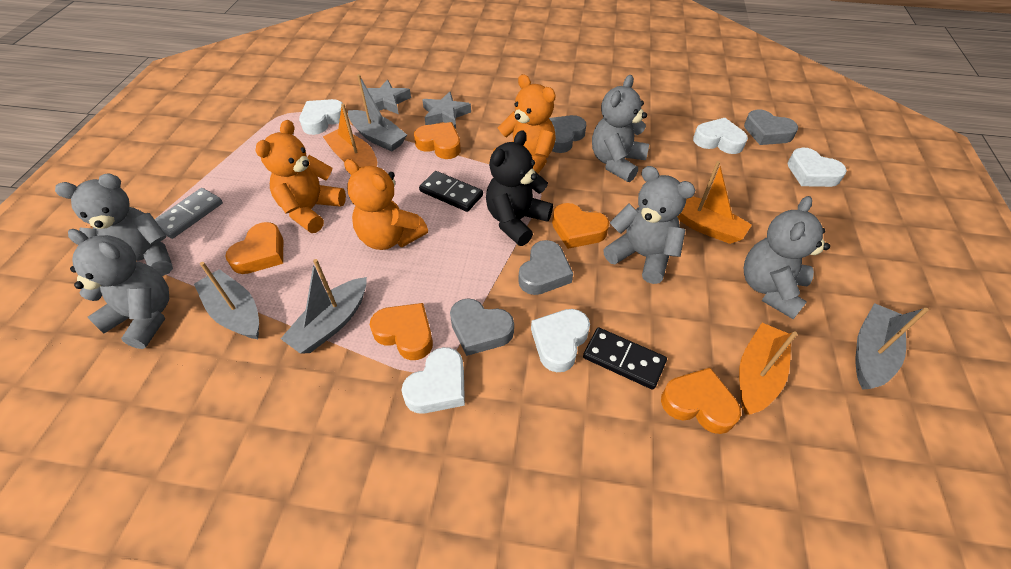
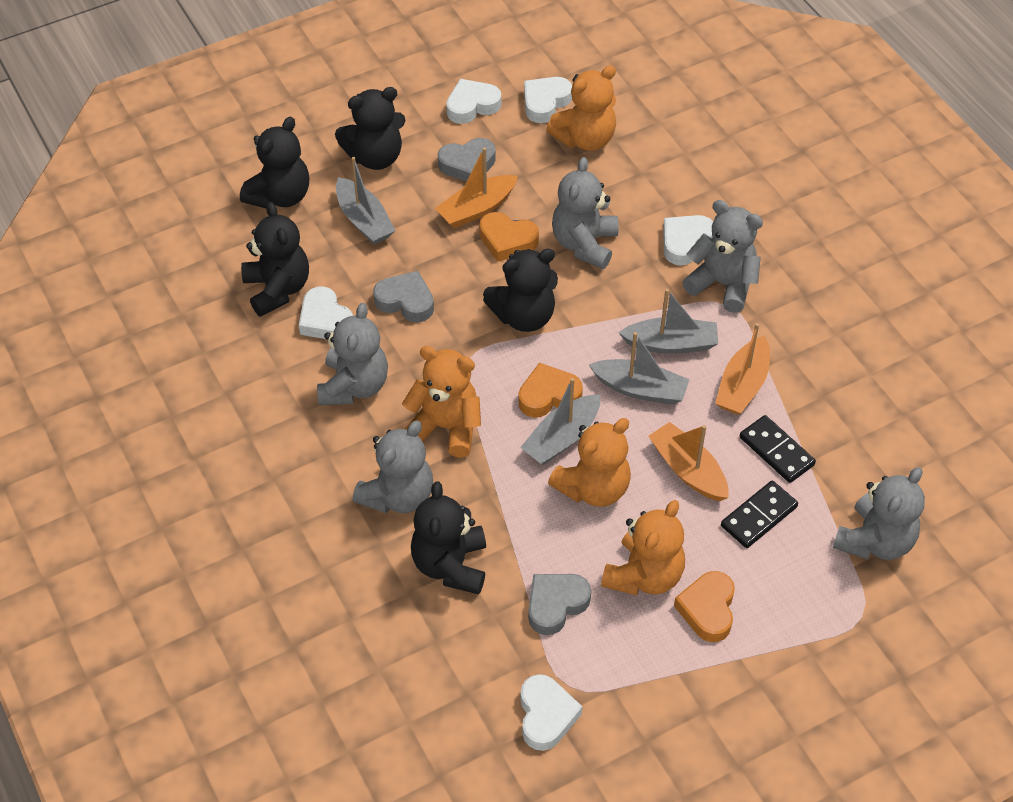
black teddy bear: [486,130,553,246] = 1 -> [240,117,309,208] [241,202,309,317] [335,87,406,170] [411,481,486,595] [483,249,558,332] = 5
grey domino: [155,188,223,239] = 1 -> none = 0
grey heart: [450,298,514,356] [518,240,573,295] [549,115,586,153] [744,109,798,145] = 4 -> [373,271,434,322] [438,138,496,182] [528,574,591,635] = 3
grey star: [367,79,411,114] [422,92,471,129] = 2 -> none = 0
orange heart: [225,222,283,274] [370,303,433,360] [414,122,461,159] [552,203,609,249] [661,368,741,434] = 5 -> [479,212,539,262] [518,363,583,418] [674,571,735,642] = 3
orange teddy bear: [256,120,346,233] [344,159,428,250] [493,74,556,173] = 3 -> [402,346,481,458] [546,65,616,151] [548,418,631,507] [601,500,685,596] = 4

